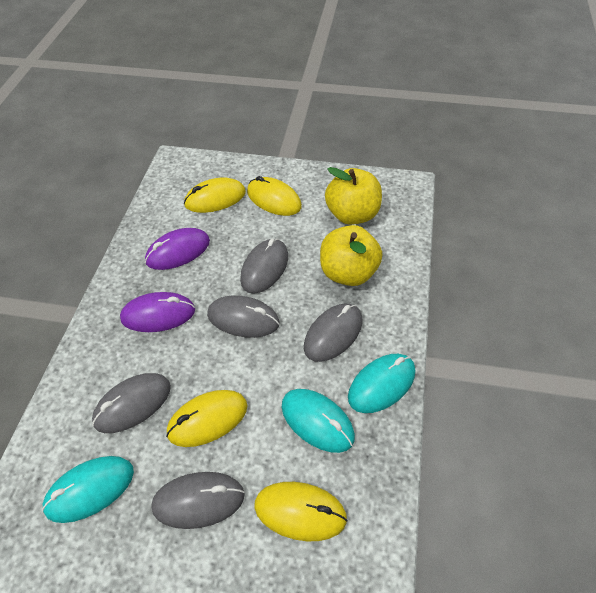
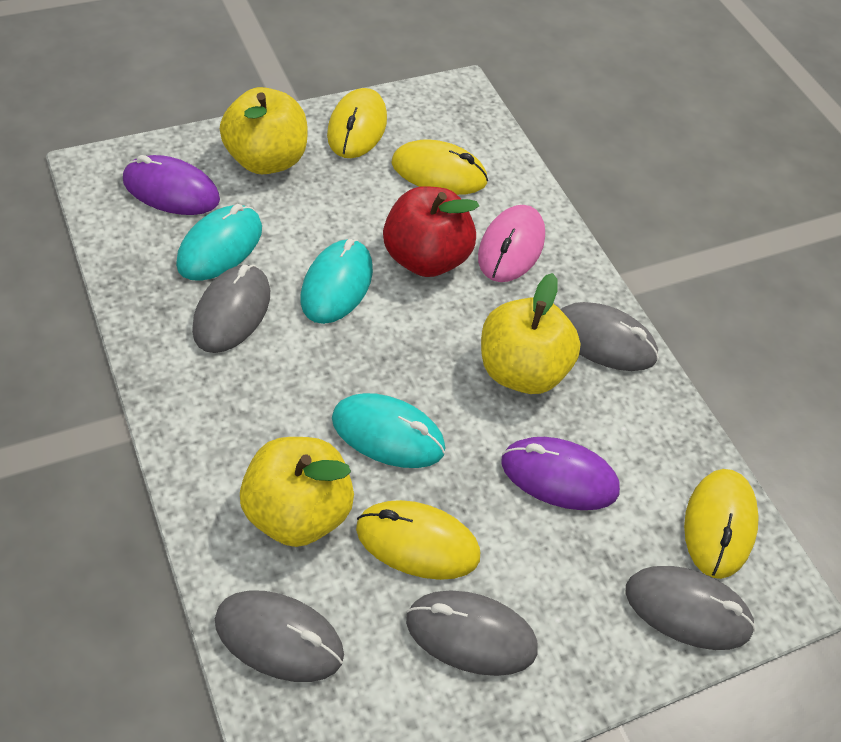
pink mouse: none = 0 -> [478,205,545,282] = 1
red apple: none = 0 -> [383,186,479,277] = 1
yellow apple: [320,225,382,286] [325,167,382,225] = 2 -> [220,87,308,175] [240,437,354,547] [481,273,581,394] = 3

